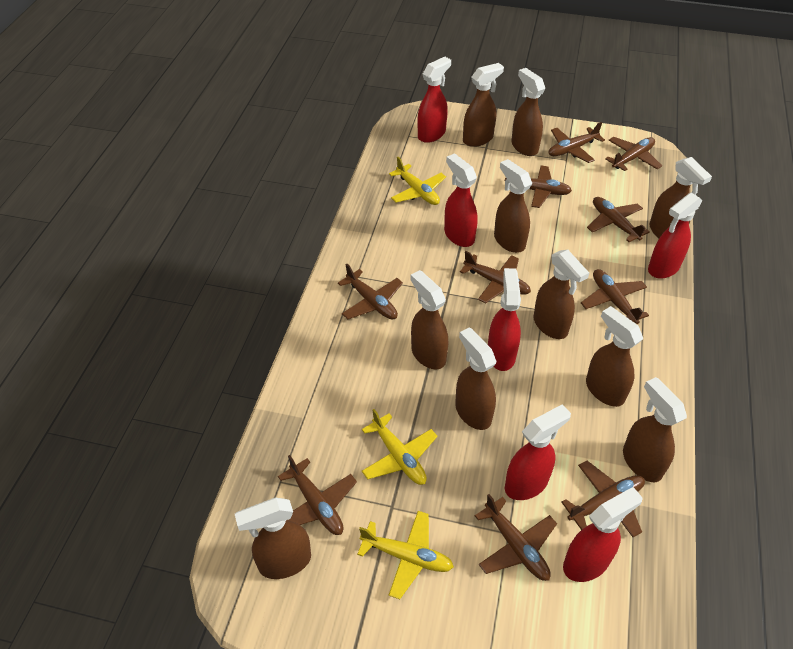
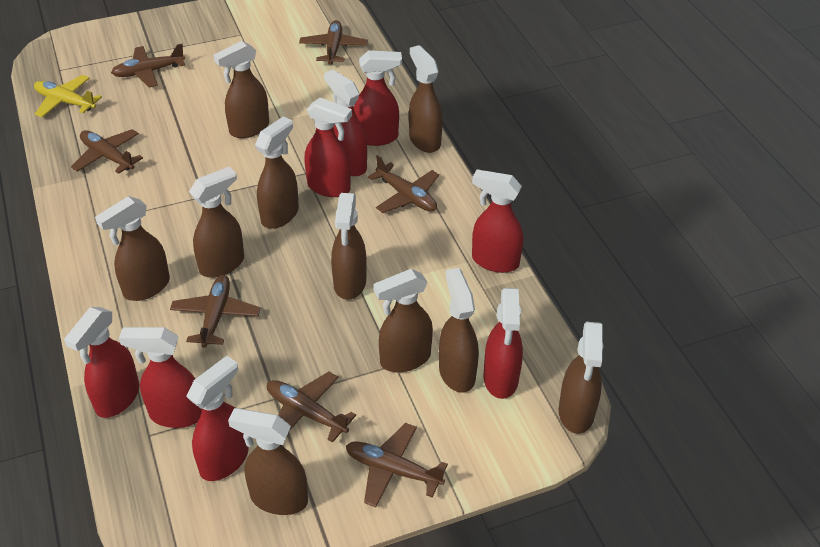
brown plane: [278,455,357,535] [338,264,403,320] [460,251,531,303] [475,494,557,581] [505,165,572,208] [548,122,605,163] [562,461,645,537] [581,269,649,324] [587,197,650,242] [605,137,662,171] = 10 -> [71,129,143,174] [111,44,185,88] [170,275,260,348] [267,372,356,443] [299,20,368,65] [346,423,448,507] [368,155,439,213] = 7
red spray bottle: [418,57,451,143] [444,153,478,247] [488,268,521,371] [505,404,571,500] [563,487,643,582] [648,193,702,279] = 6 -> [64,307,139,418] [119,327,202,428] [186,356,249,481] [305,97,352,197] [324,69,367,176] [354,50,402,146] [472,169,523,273] [483,288,523,399] = 8
yellow plane: [357,511,454,599] [362,409,437,485] [389,157,446,205] = 3 -> [34,75,102,117] = 1

